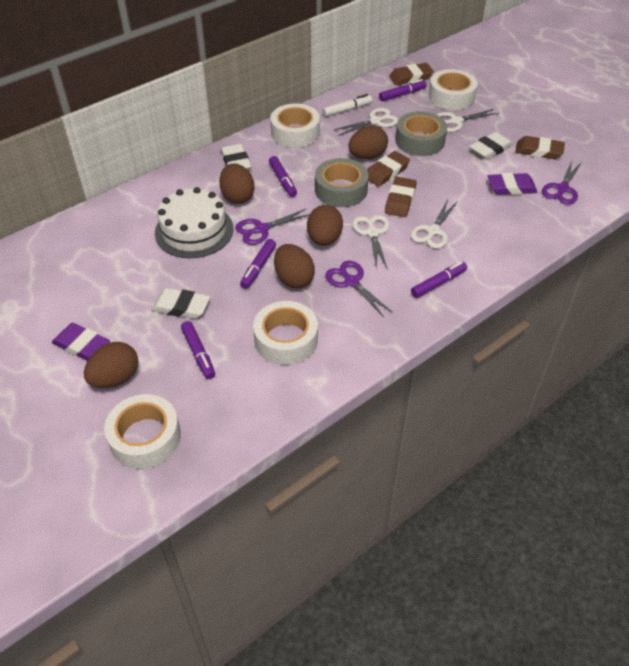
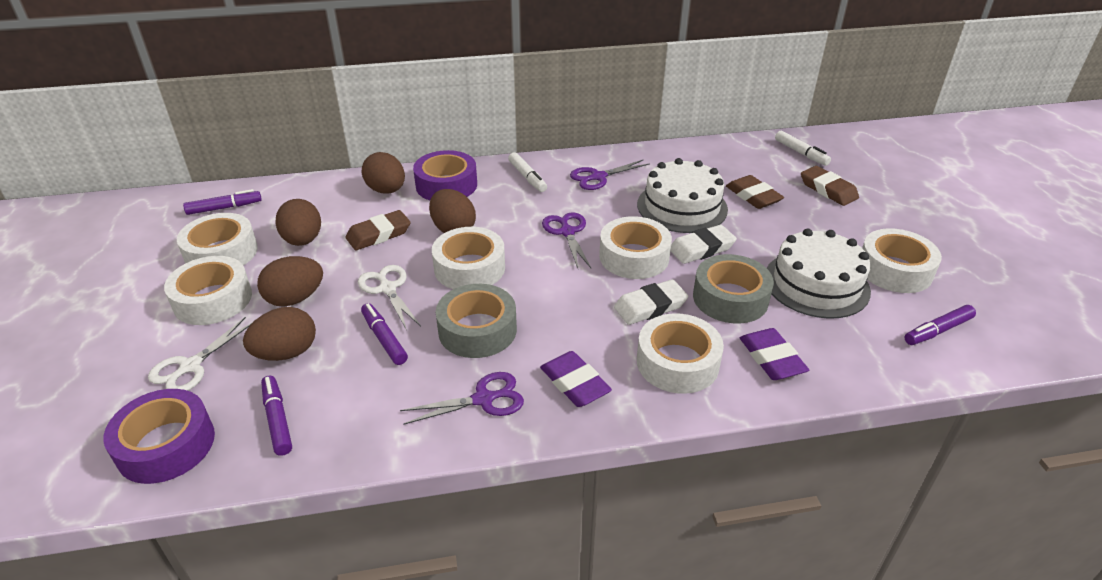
brown eraser: [367,151,410,187] [385,177,417,217] [389,63,434,85] [515,136,565,159] = 4 -> [345,210,411,250] [726,175,784,209] [801,166,859,206] = 3
purple marker: [181,321,215,379] [240,239,276,289] [269,156,297,197] [379,79,427,101] [411,261,467,298] = 5 -> [183,189,262,215] [261,376,292,456] [361,303,408,365] [904,305,976,345] = 4
purple tape: none = 0 -> [103,389,215,484] [413,150,477,200] = 2
white cake: [155,187,233,258] = 1 -> [637,158,728,233] [767,229,871,319] = 2
white eraser: [151,288,210,319] [221,144,252,170] [469,132,513,160] = 3 -> [614,279,688,325] [670,225,737,264] = 2
white marker: [323,94,372,117] = 1 -> [508,152,547,192] [775,131,831,166] = 2
white scissors: [334,108,398,136] [352,215,389,270] [411,200,458,249] [436,109,499,132] = 4 -> [148,317,253,391] [358,265,421,330] = 2
white tape: [104,394,181,469] [253,301,318,365] [270,103,320,148] [429,69,478,110] = 4 -> [164,256,252,325] [177,213,258,265] [432,227,505,289] [599,216,672,279] [637,313,724,394] [862,228,942,293] = 6

